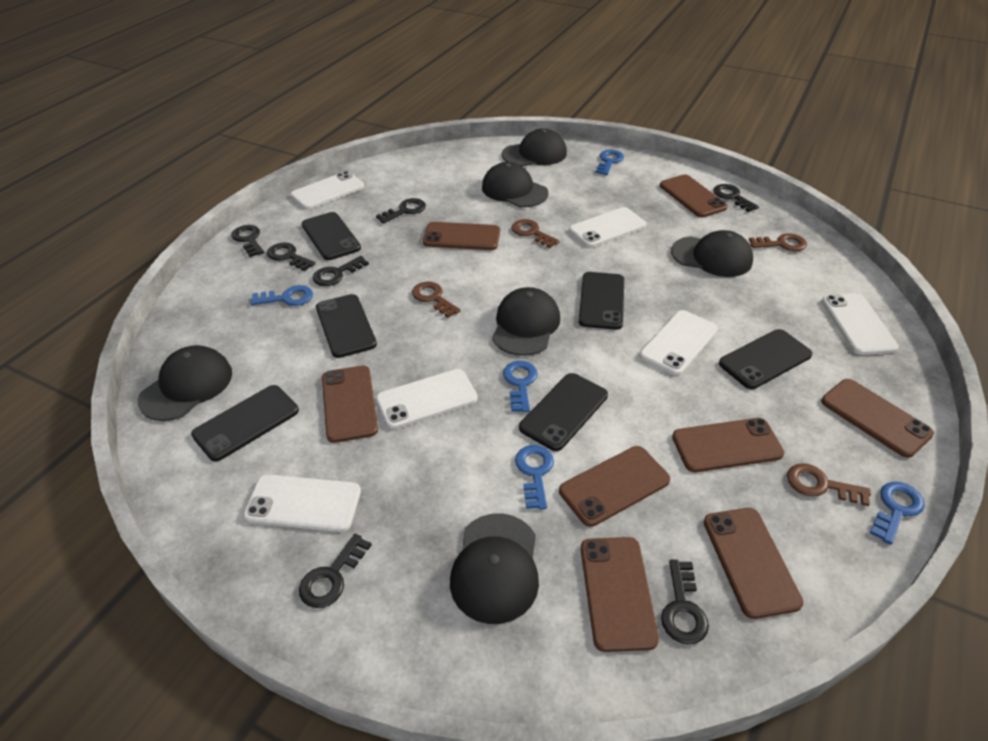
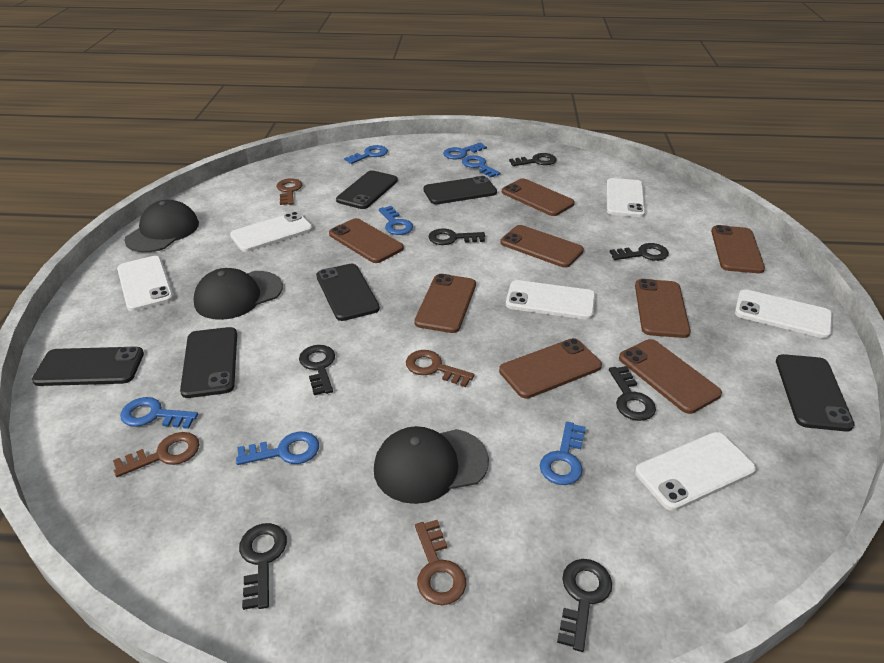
black cap: [138,345,232,421] [450,513,539,624] [482,162,548,207] [492,287,560,356] [502,128,567,166] [671,230,753,277] = 6 -> [124,200,199,252] [194,268,283,320] [374,426,489,504] = 3
blue key: [251,285,313,306] [503,361,538,412] [515,445,554,509] [596,150,624,175] [870,482,925,545] = 5 -> [120,397,198,429] [236,431,319,465] [344,145,388,164] [379,206,413,235] [443,143,487,159] [462,155,500,178] [540,422,586,485] = 7

